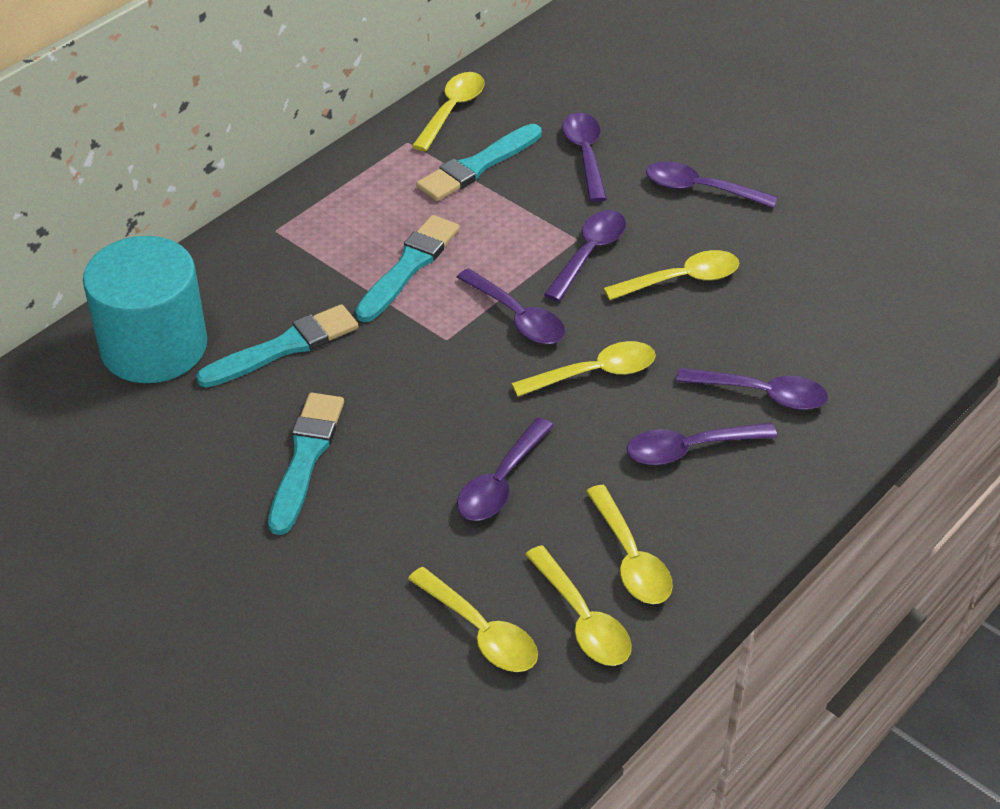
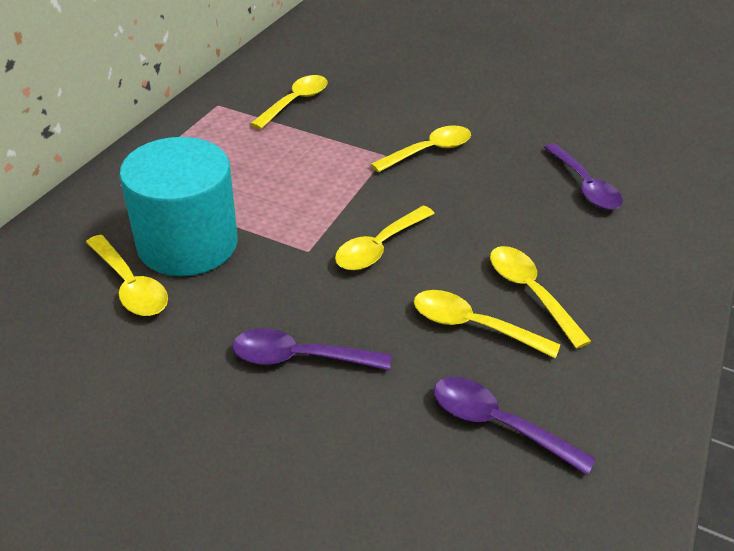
purple spoon: [456,268,565,344] [457,417,554,521] [544,210,626,302] [562,113,607,202] [627,423,777,465] [646,161,777,208] [676,368,828,410] = 7 -> [233,328,391,370] [433,377,595,476] [544,143,623,210] = 3
turquoise brush: [196,304,358,388] [268,393,344,535] [355,215,460,322] [417,124,542,201] = 4 -> none = 0

